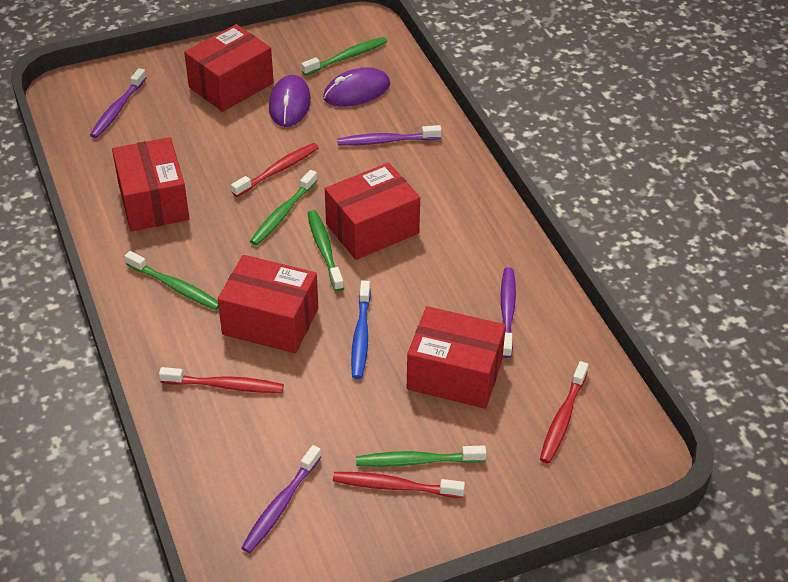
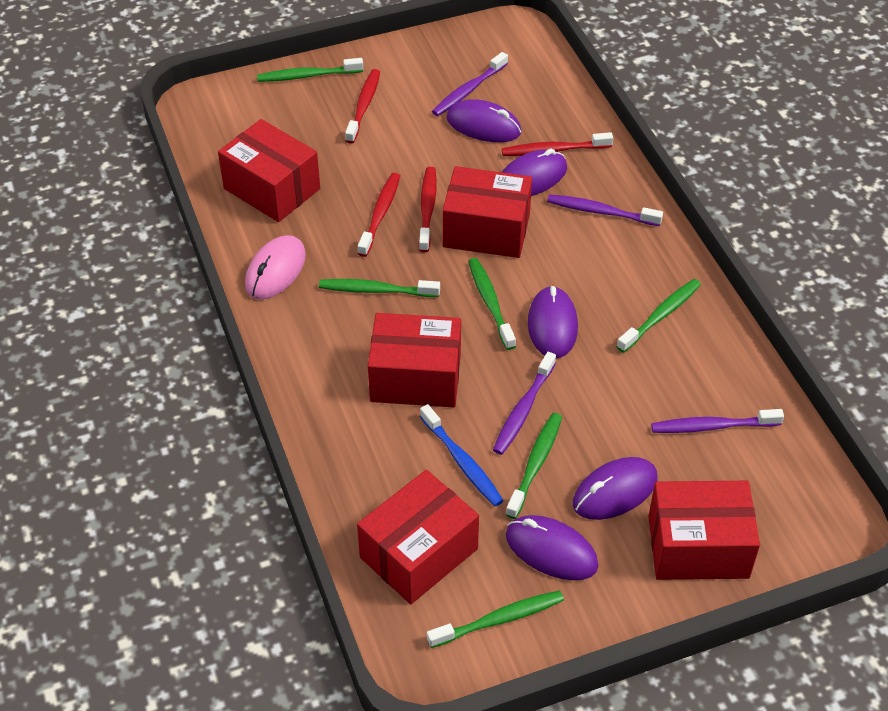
green toothbrush: [125,251,219,310] [250,170,318,246] [301,37,388,76] [308,210,344,291] [356,445,486,467] = 5 -> [257,58,363,82] [319,279,440,297] [427,590,564,648] [468,258,516,350] [506,413,562,519] [616,279,701,353] = 6
pink mouse: none = 0 -> [245,235,306,300] = 1
purple mouse: [269,75,311,127] [323,67,390,107] = 2 -> [446,99,522,142] [502,148,567,196] [506,515,598,580] [528,286,578,358] [573,457,658,520] = 5

